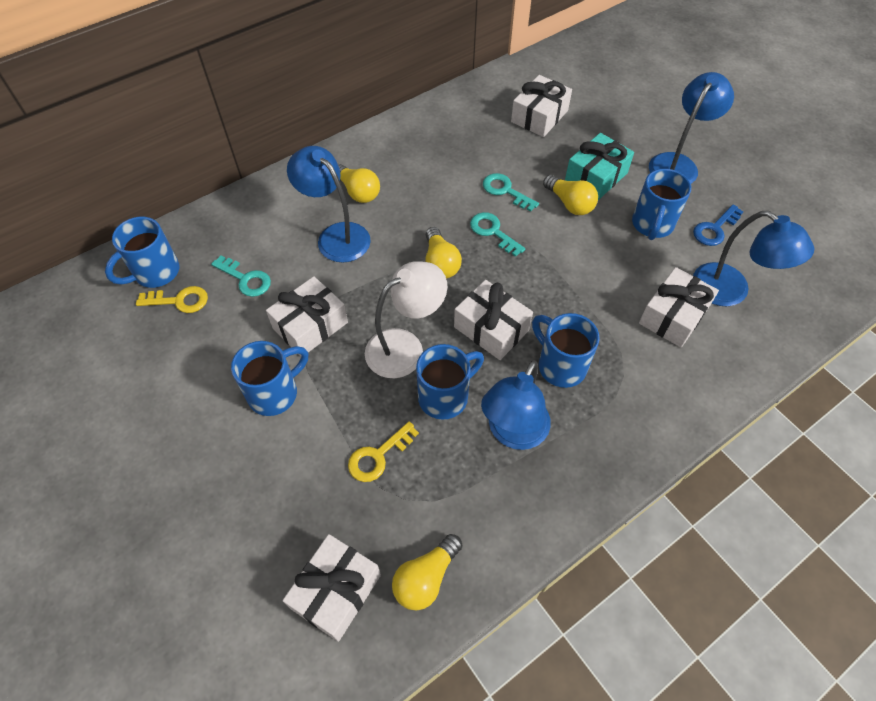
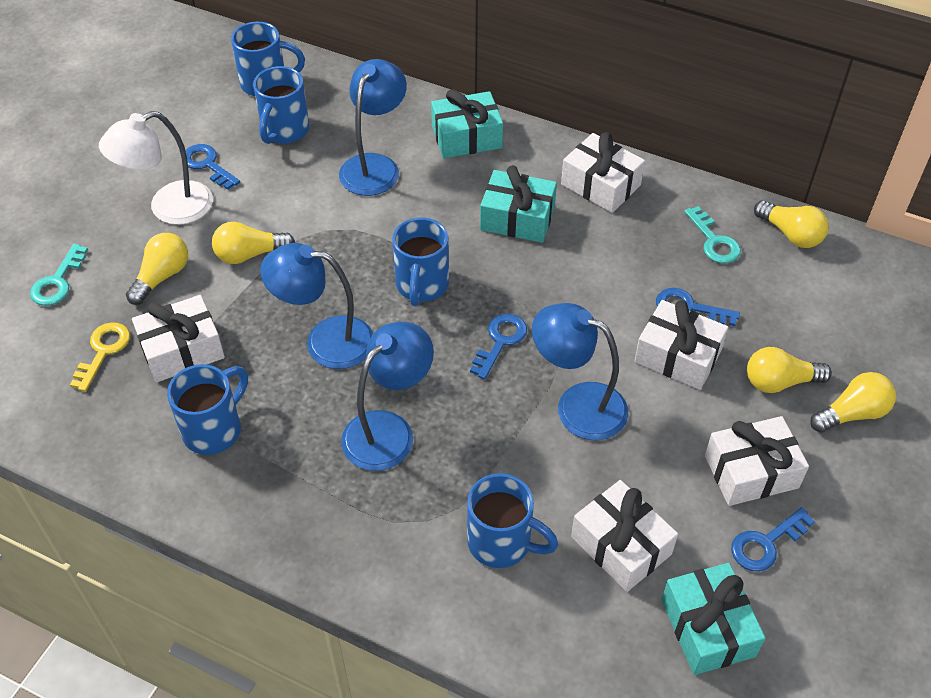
blue key: [693,204,744,246] = 1 -> [185,144,240,190] [470,314,527,379] [656,288,740,326] [731,507,815,571] = 4
turquoise gift: [565,133,634,200] = 1 -> [431,89,503,158] [480,165,557,243] [661,563,766,675] = 3
turquoise key: [211,255,271,297] [470,212,526,257] [483,173,539,212] = 3 -> [30,244,88,306] [684,206,741,264] = 2
yellow key: [136,286,208,313] [348,421,419,482] = 2 -> [70,322,130,392] = 1
yellow light bulb: [338,164,380,203] [392,534,462,611] [425,227,462,278] [543,175,598,215] = 4 -> [126,233,188,305] [212,222,295,264] [747,347,832,393] [754,201,829,248] [810,372,896,433] = 5

